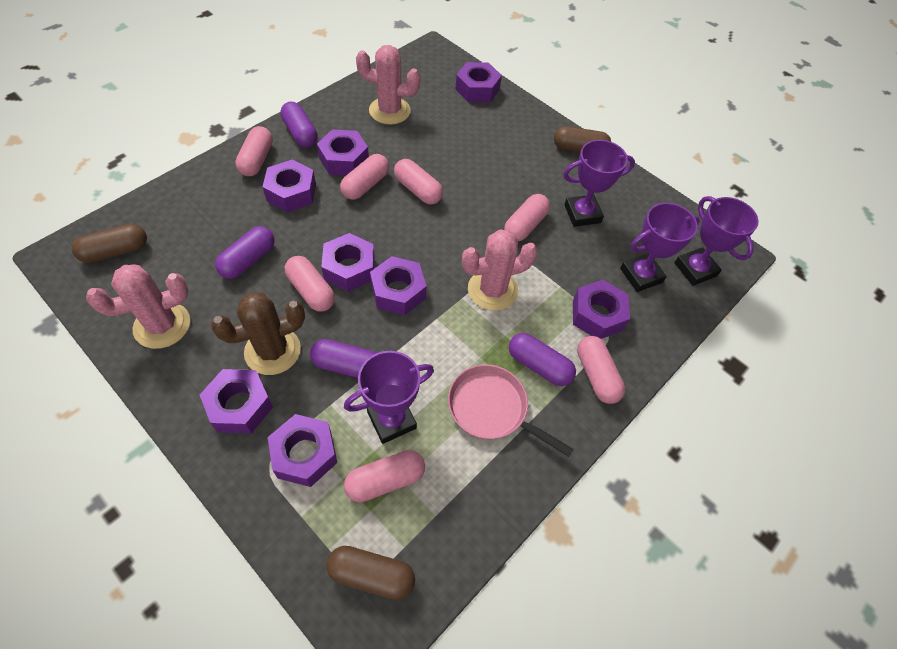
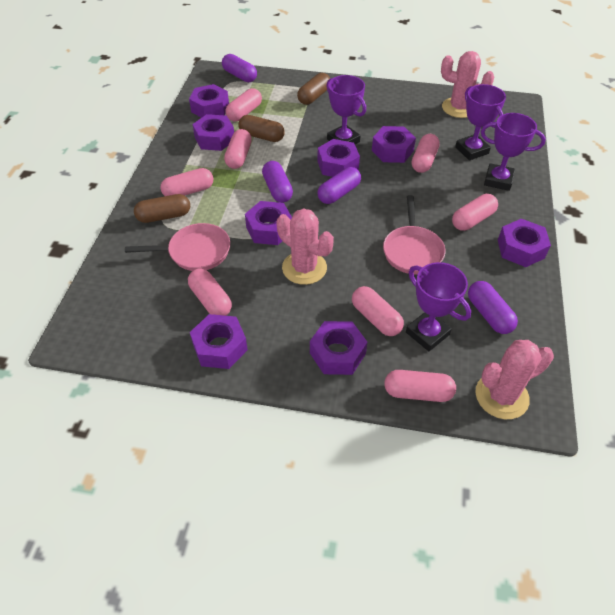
brown cactus: [211,293,305,375] = 1 -> none = 0
pink capsule: [235,126,273,176] [285,256,335,312] [340,154,389,200] [344,450,425,502] [394,159,443,205] [504,194,550,241] [577,336,625,404] = 7 -> [160,168,213,196] [188,268,232,316] [224,129,252,169] [225,88,262,122] [352,286,404,336] [384,370,456,402] [412,134,440,173] [452,194,498,231] = 8
pink pan: [448,365,573,457] = 1 -> [125,223,230,271] [383,195,445,275] = 2

